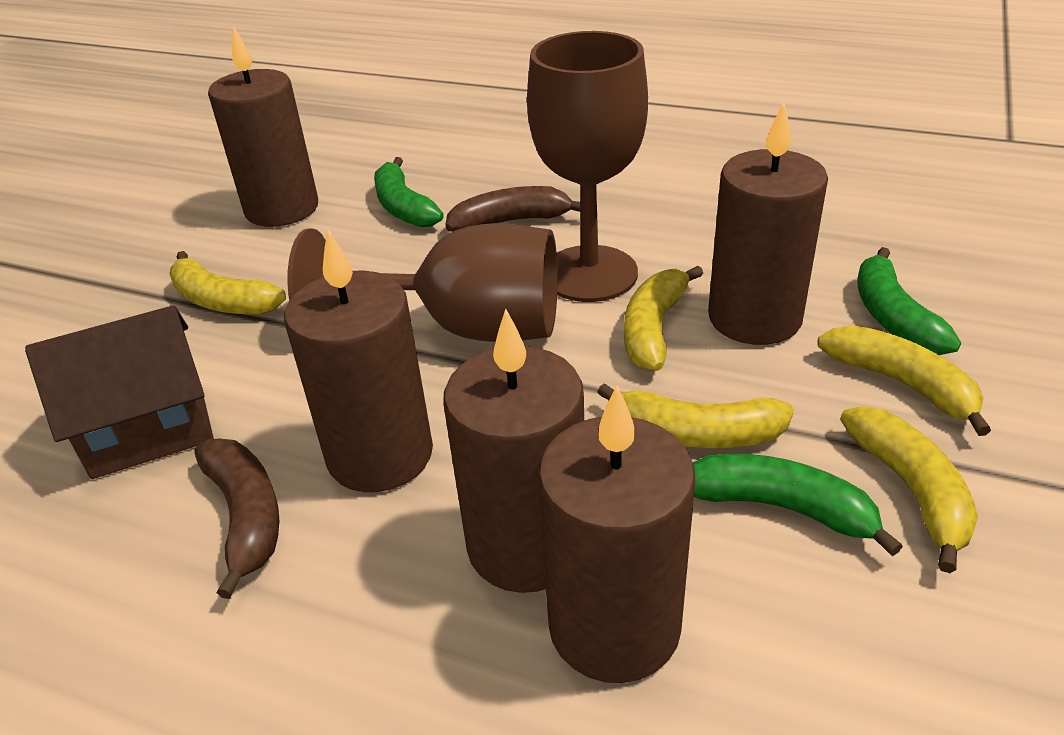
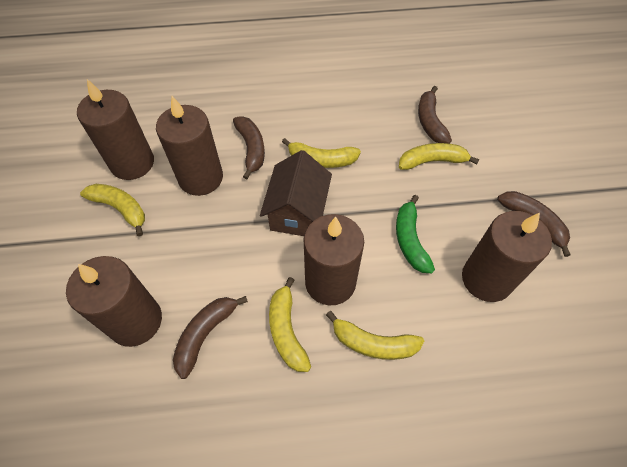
brown banana: [195,439,279,599] [445,186,581,232] = 2 -> [173,296,248,379] [233,116,265,180] [418,86,452,144] [497,191,571,257] = 4
brown goblet: [287,223,558,342] [527,31,648,302] = 2 -> none = 0
green banana: [374,157,444,228] [693,454,903,556] [857,247,961,355] = 3 -> [396,195,435,273] = 1

